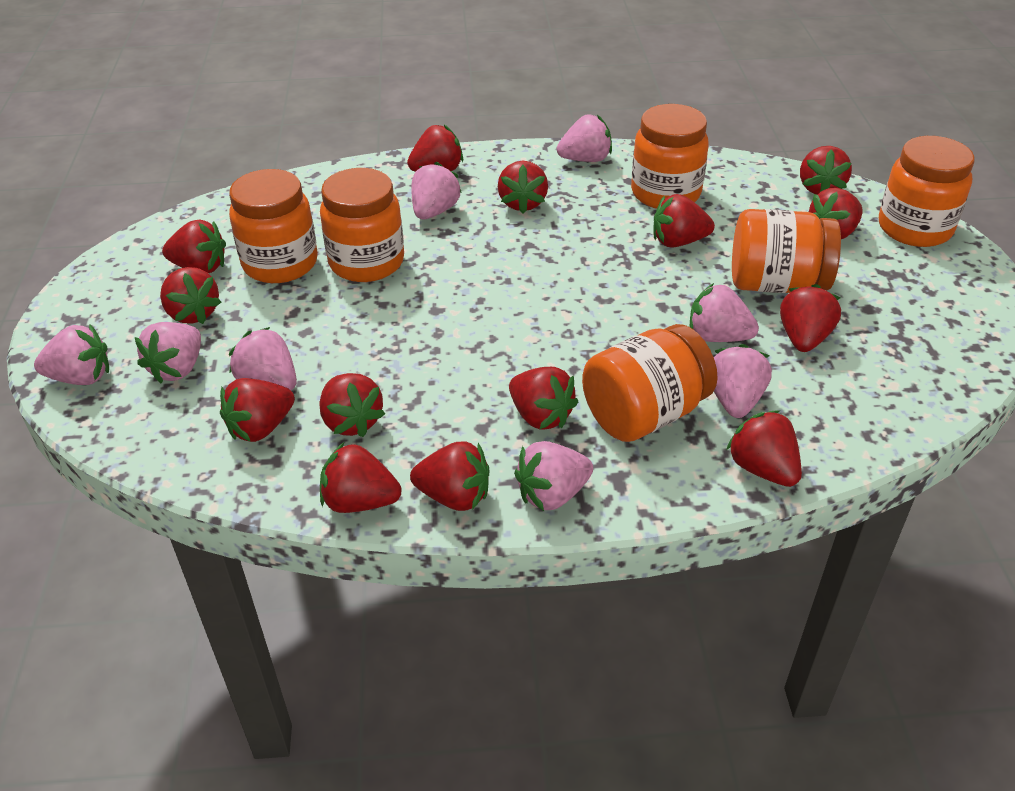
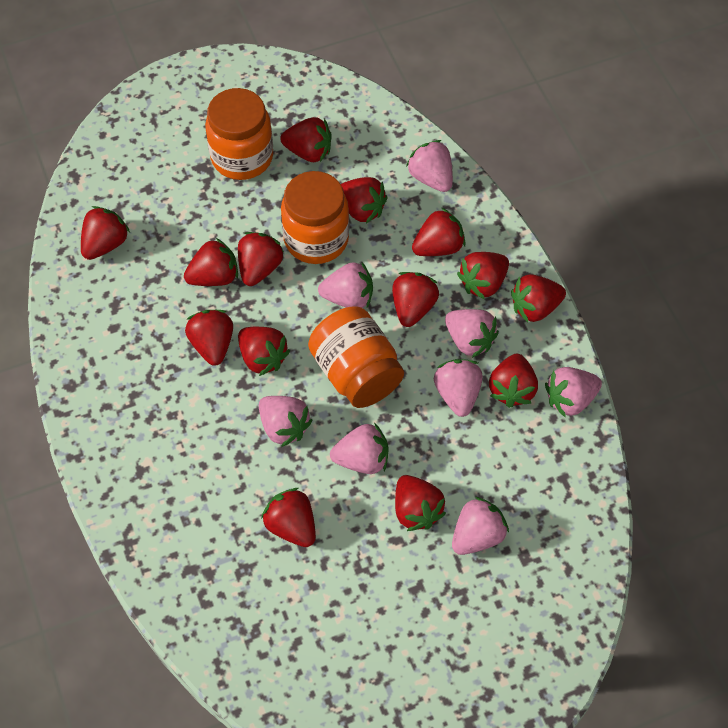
orange jar: [229,169,318,283] [320,168,404,282] [582,324,718,442] [631,104,709,209] [732,209,841,293] [879,136,975,247] = 6 -> [205,88,273,180] [281,171,349,264] [308,307,404,408] = 3

